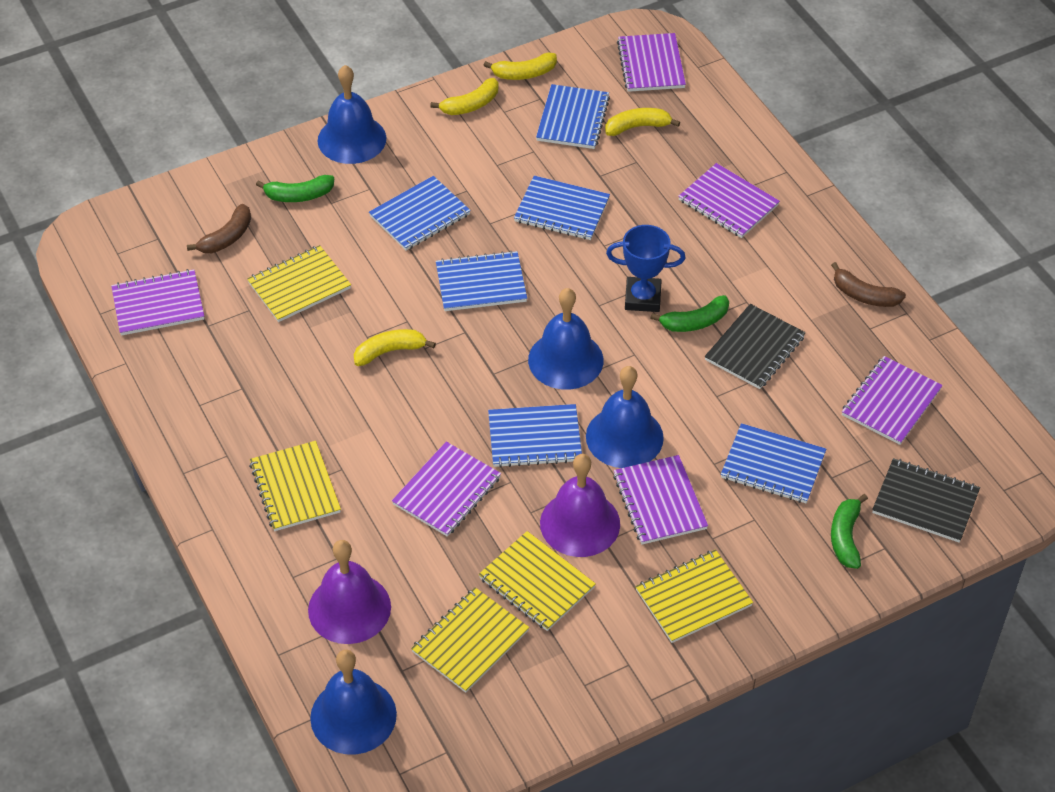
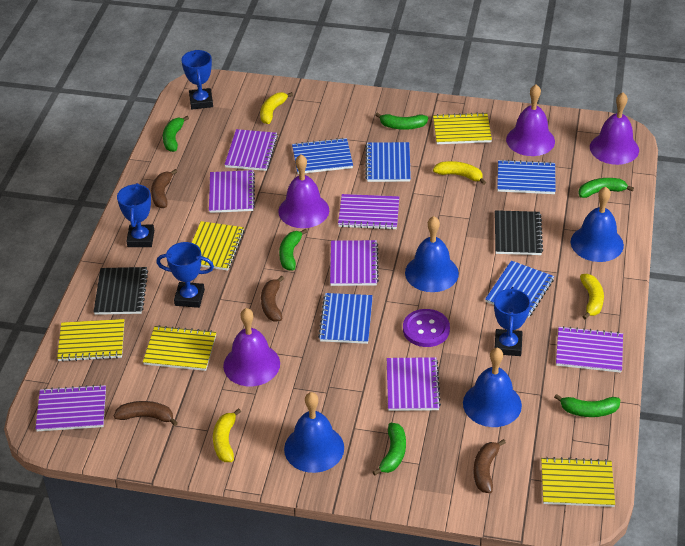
blue notebook: [369,176,471,251] [436,251,527,311] [488,404,582,468] [514,176,610,240] [536,84,610,149] [721,423,826,503] = 6 -> [292,138,353,174] [318,293,373,344] [365,142,411,182] [485,261,554,318] [497,160,556,194] = 5
blue trophy: [606,225,686,312] = 1 -> [117,183,154,247] [156,242,214,308] [181,50,213,110] [494,287,531,356] = 4
brown banana: [187,204,251,253] [831,262,906,307] = 2 -> [114,401,178,426] [151,169,177,208] [261,276,284,321] [473,439,506,493] = 4
green banana: [256,175,334,202] [650,295,729,332] [831,494,868,569] = 3 -> [163,116,189,152] [279,228,308,271] [373,422,406,476] [375,112,428,130] [554,394,620,417] [578,178,634,198] = 6
purple bell: [308,540,391,644] [540,454,620,557] = 2 -> [223,308,280,386] [278,155,329,228] [506,84,555,156] [590,92,639,165] = 4
purple button: none = 0 -> [403,309,450,347] = 1
purple notebook: [111,269,204,336] [392,442,501,537] [613,455,708,544] [617,33,686,92] [678,163,780,238] [842,356,943,445] = 6 -> [35,384,106,431] [209,170,255,213] [224,129,278,171] [330,240,379,286] [338,194,399,230] [387,357,441,411] [556,326,623,373] = 7

